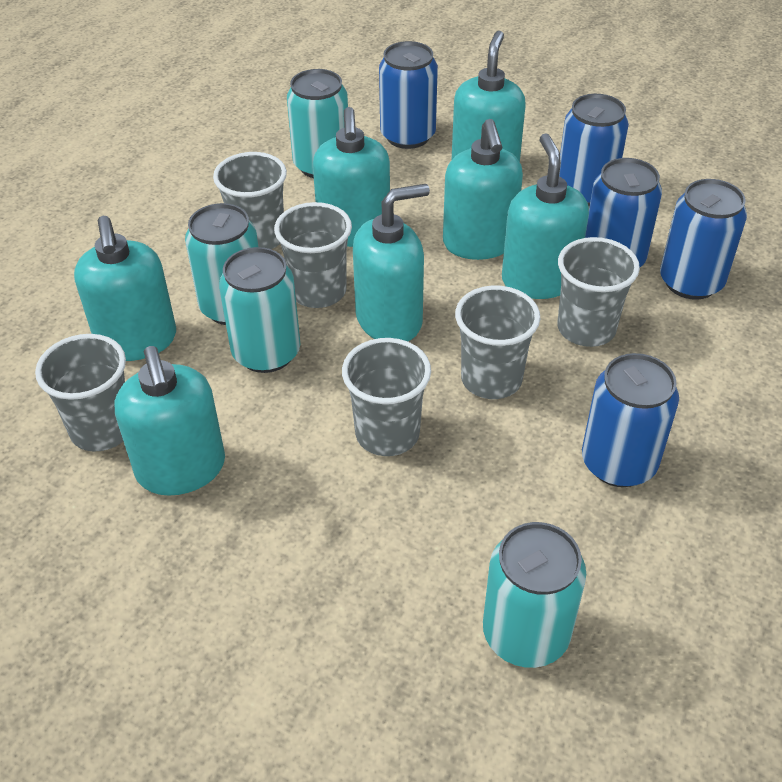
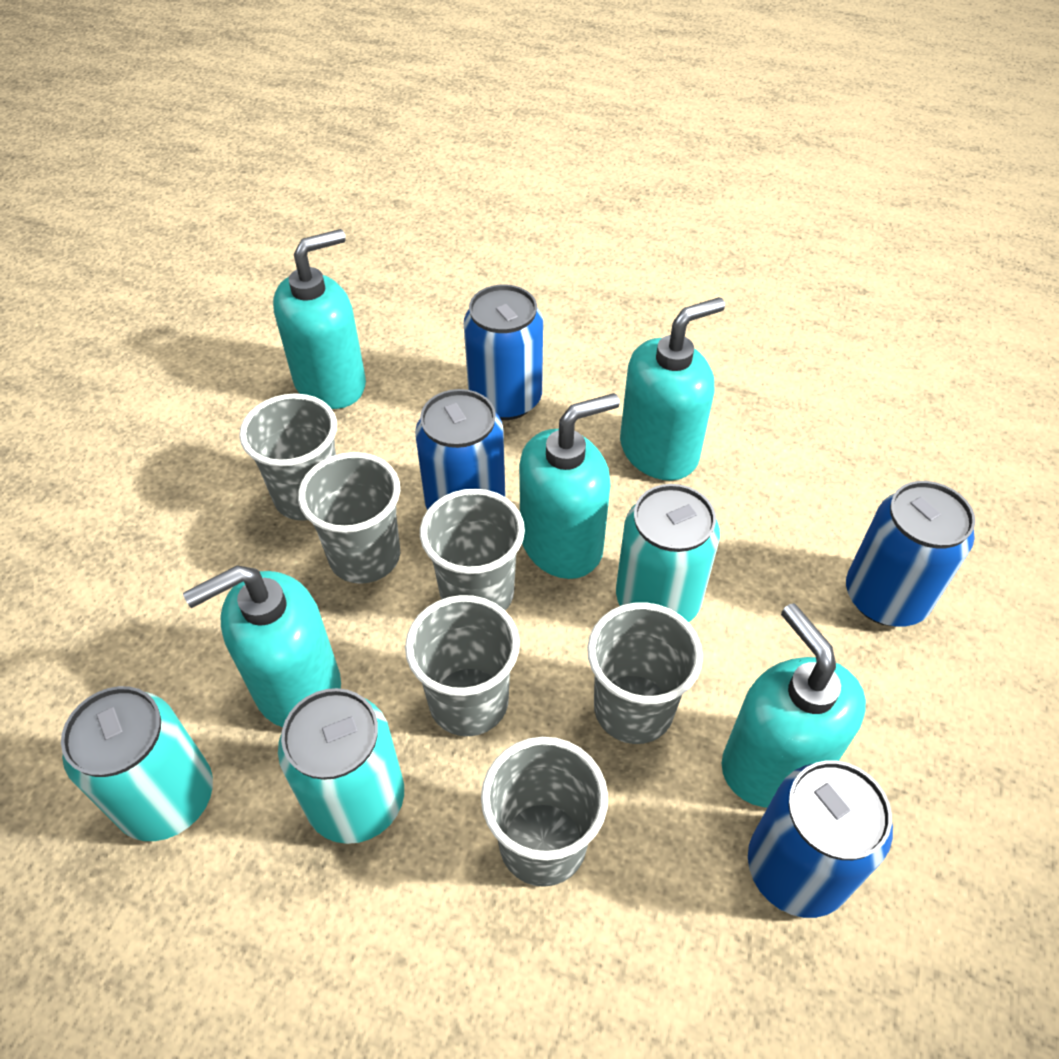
blue can: [379,41,438,149] [559,94,629,207] [582,353,679,487] [585,158,662,267] [660,179,747,300] = 5 -> [415,389,506,510] [464,285,543,420] [748,760,893,918] [846,481,975,627] = 4
turquoise can: [185,203,258,325] [219,247,300,373] [287,69,348,178] [483,522,586,668] = 4 -> [61,686,213,841] [278,688,404,844] [616,484,720,622] = 3
turquoise soap dispenser: [74,216,176,361] [114,346,225,496] [313,107,390,247] [353,184,430,341] [443,119,523,260] [451,31,525,162] [502,133,589,299] = 7 -> [183,565,341,727] [273,229,366,409] [519,393,620,579] [620,297,725,480] [722,603,866,808] = 5

